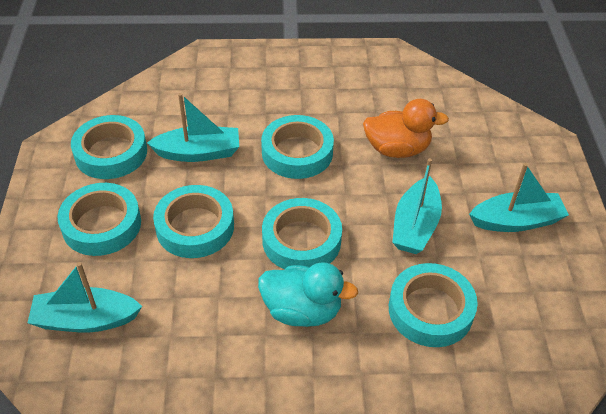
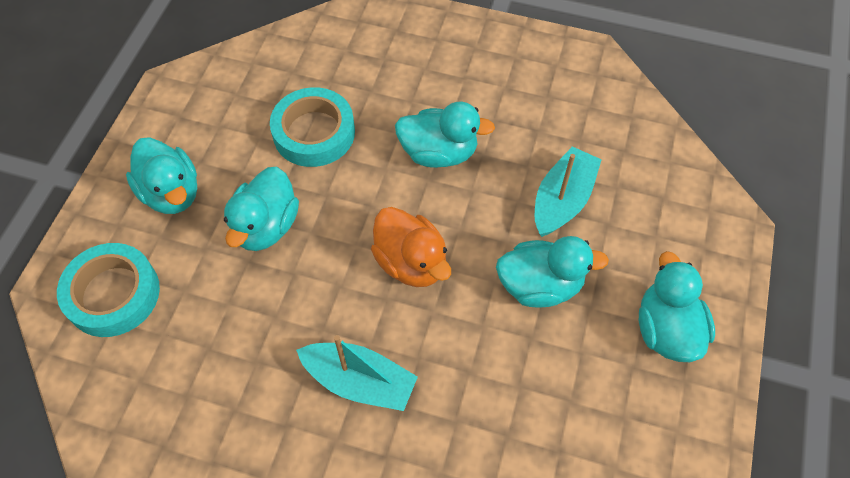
turquoise boat: [28,262,142,333] [147,93,239,162] [392,158,442,254] [469,163,569,232] = 4 -> [296,335,418,411] [535,146,602,237] = 2
turquoise duck: [258,262,358,327] = 1 -> [126,137,197,214] [224,167,299,251] [395,102,495,168] [496,236,609,308] [639,251,715,362] = 5
turquoise tape: [57,183,141,256] [71,115,147,179] [153,185,234,258] [261,115,334,179] [262,198,342,270] [389,263,478,347] = 6 -> [57,243,160,337] [270,87,355,167] = 2

